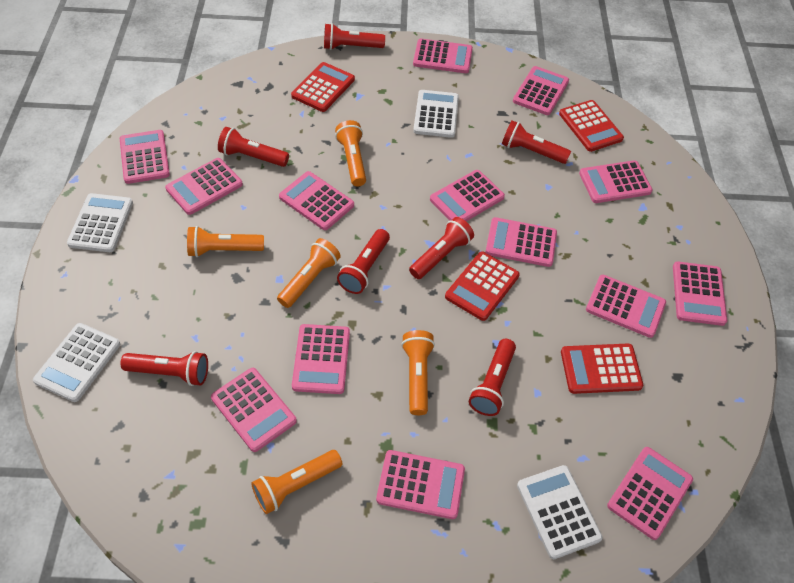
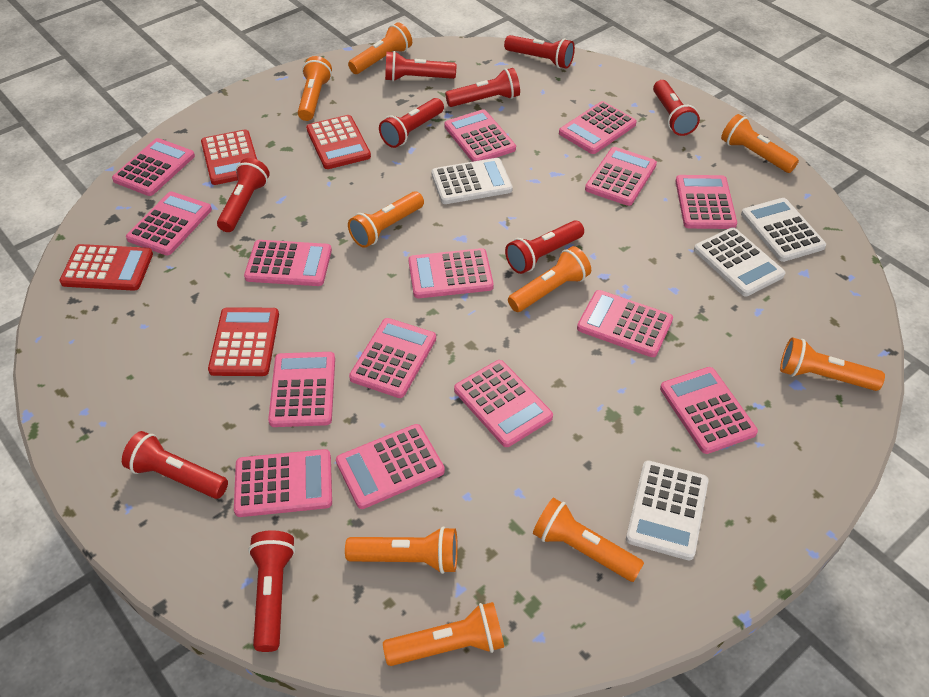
orange flashlight: [187,226,264,257] [251,450,342,514] [277,238,341,308] [335,120,366,186] [401,330,435,415] = 5 -> [298,56,332,121] [345,526,458,574] [348,22,412,74] [348,191,424,248] [383,602,504,666] [508,246,591,312] [533,498,644,582] [721,114,799,173] [780,337,885,391] = 9
pink calculator: [120,130,170,184] [165,158,243,215] [211,368,297,452] [279,171,354,230] [292,324,350,394] [376,450,465,519] [413,38,473,73] [430,170,505,221] [486,217,557,267] [513,66,569,115] [579,160,653,203] [586,275,666,338] [607,447,693,540] [673,261,727,326] = 14 -> [112,138,195,196] [126,192,212,255] [234,449,332,517] [244,240,332,286] [268,352,335,427] [336,424,445,509] [349,318,436,398] [408,248,494,298] [444,109,516,162] [454,360,553,447] [559,101,637,154] [577,290,673,357] [585,147,657,206] [660,367,758,454] [675,175,737,229] = 15
red flashlight: [120,351,208,386] [218,127,289,167] [324,23,385,50] [337,229,390,294] [409,217,474,279] [469,339,516,416] [502,120,571,164] = 7 -> [122,431,228,499] [217,158,270,232] [248,530,295,652] [379,98,444,148] [385,51,456,82] [445,68,520,107] [504,35,575,69] [505,220,584,274] [653,80,700,136] = 9

